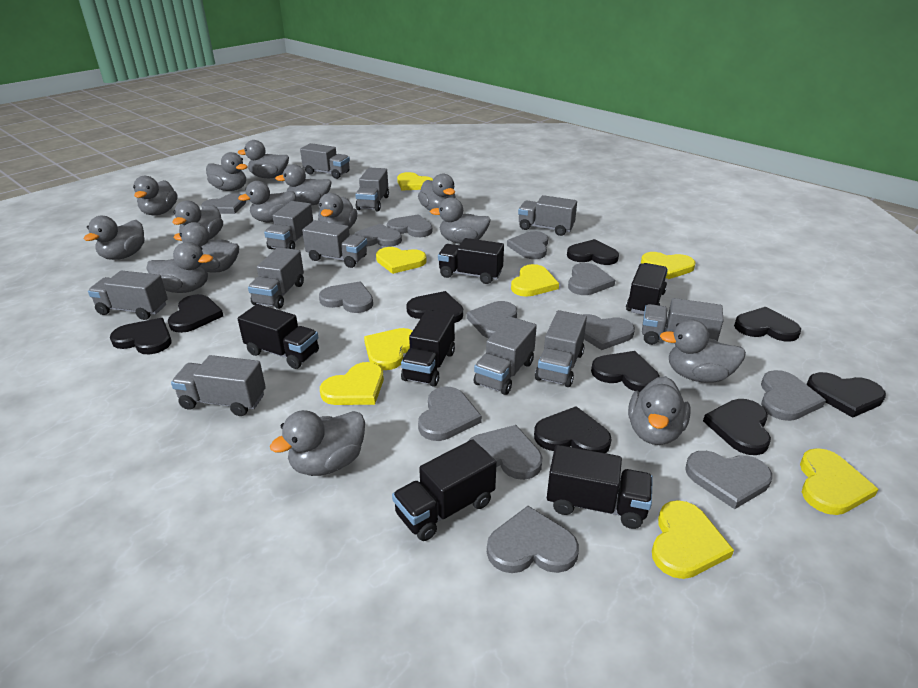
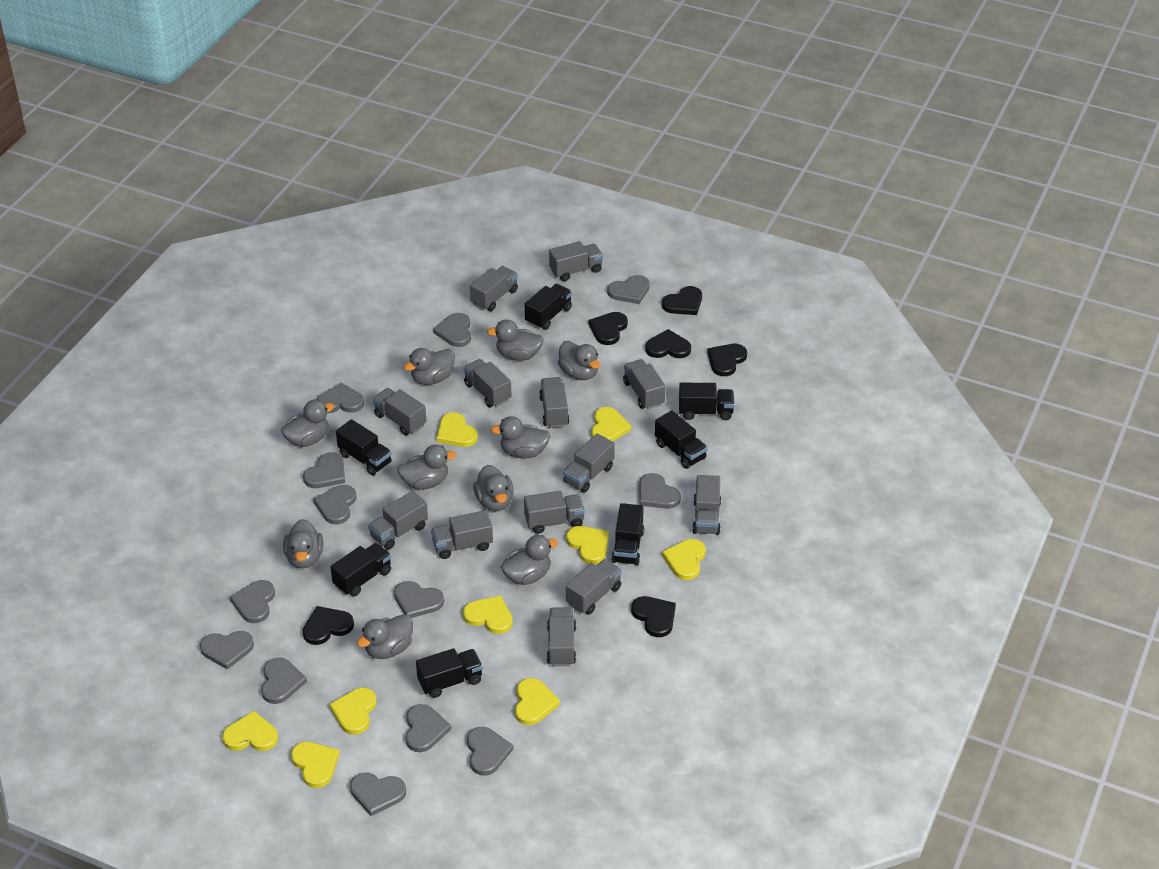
black heart: [110,318,172,354] [168,294,223,333] [406,291,463,323] [534,406,612,453] [567,239,619,265] [591,351,660,392] [703,399,771,455] [734,307,801,342] [807,372,886,418] = 9 -> [303,606,354,645] [588,312,628,345] [631,596,676,637] [645,329,691,358] [662,286,702,315] [707,344,747,376] = 6
black truck: [238,304,319,369] [392,439,497,541] [401,310,455,387] [438,238,504,284] [547,445,653,529] [626,263,668,315] = 6 -> [331,543,391,597] [336,419,392,475] [416,648,483,698] [525,284,572,330] [611,503,644,565] [655,410,708,469] [679,383,734,420] = 7
grey duck: [84,216,145,260] [133,176,178,216] [147,242,213,293] [172,200,223,240] [173,222,239,273] [206,152,248,191] [238,140,289,178] [238,181,296,222] [270,410,365,476] [275,164,332,205] [318,193,357,229] [418,174,456,211] [430,197,491,244] [628,376,690,445] [660,319,746,383] = 15 -> [281,399,334,447] [283,519,323,569] [357,614,413,659] [397,445,456,490] [404,348,455,385] [473,465,514,511] [487,320,544,361] [490,416,550,459] [501,535,558,585] [558,341,600,380] = 10
grey truck: [88,270,168,320] [171,355,266,416] [248,247,304,309] [264,201,313,249] [300,143,350,179] [302,220,367,268] [355,167,389,211] [474,317,537,395] [518,195,577,236] [535,310,587,387] [642,298,724,345] = 11 -> [368,491,428,550] [373,388,426,435] [431,510,493,559] [464,359,512,408] [470,266,518,311] [524,491,585,534] [539,377,569,428] [547,608,576,666] [549,241,603,281] [563,433,615,493] [566,559,622,615] [623,359,665,409] [692,475,721,535] = 13
yellow heart: [320,362,384,405] [364,328,413,370] [376,247,426,274] [397,172,433,191] [511,264,559,297] [641,252,696,279] [652,500,734,579] [800,448,879,515] = 8 -> [222,711,278,751] [291,742,340,788] [329,688,377,735] [436,412,478,447] [463,595,513,634] [515,678,560,725] [566,526,609,564] [591,407,632,441] [662,539,706,580] = 9

